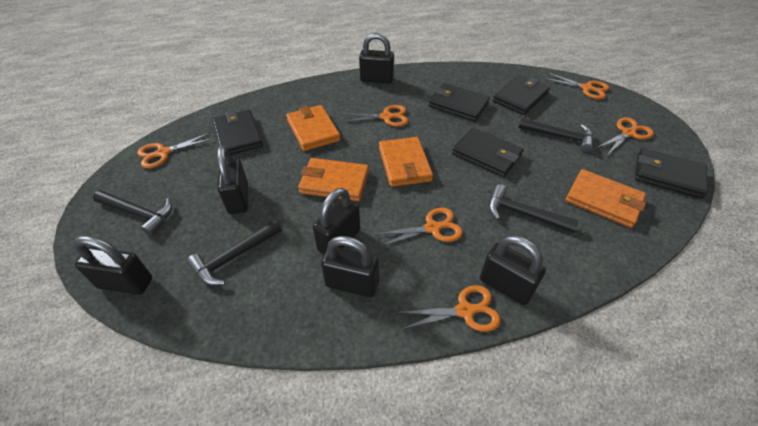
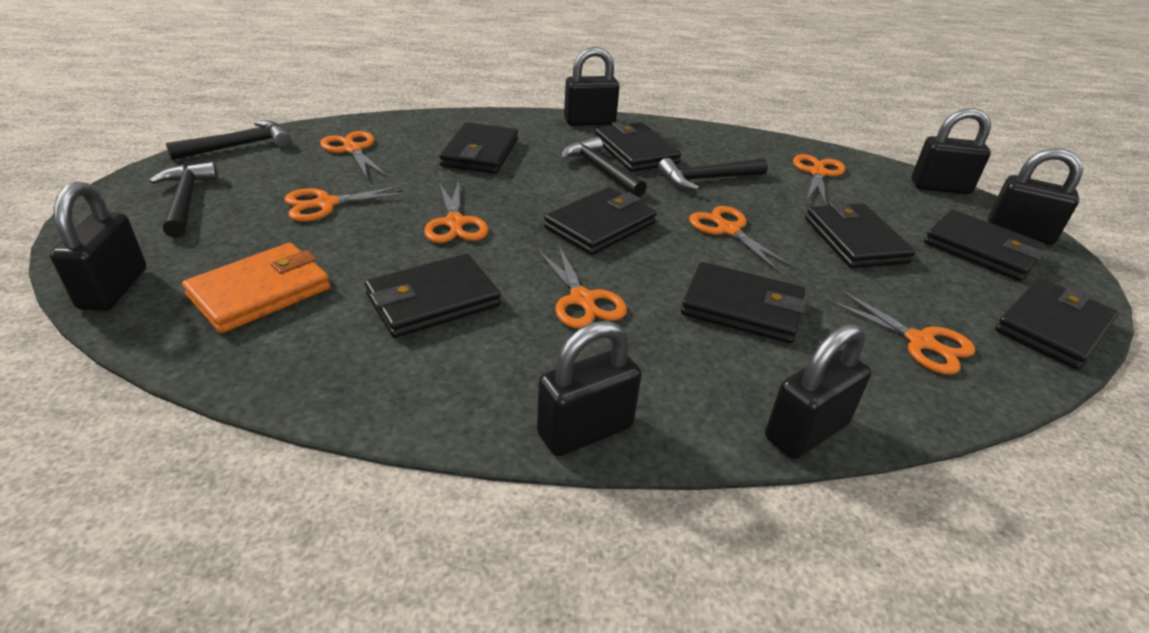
black wallet: [212,110,263,155] [428,83,490,121] [452,128,524,177] [493,75,550,115] [635,148,708,199] = 5 -> [365,254,501,338] [439,122,518,174] [544,187,657,255] [595,121,681,172] [681,262,807,343] [805,201,916,268] [924,209,1046,281] [995,278,1119,370] = 8
orange scissors: [137,132,214,168] [341,105,408,127] [374,208,463,247] [396,285,501,332] [543,73,609,100] [597,117,654,154] = 6 -> [284,185,410,221] [320,131,387,179] [424,181,488,243] [537,244,627,328] [689,206,795,272] [793,154,845,206] [826,289,975,375] = 7
orange wallet: [286,105,341,151] [298,158,369,201] [379,137,433,187] [566,169,646,228] = 4 -> [182,243,331,333] = 1

